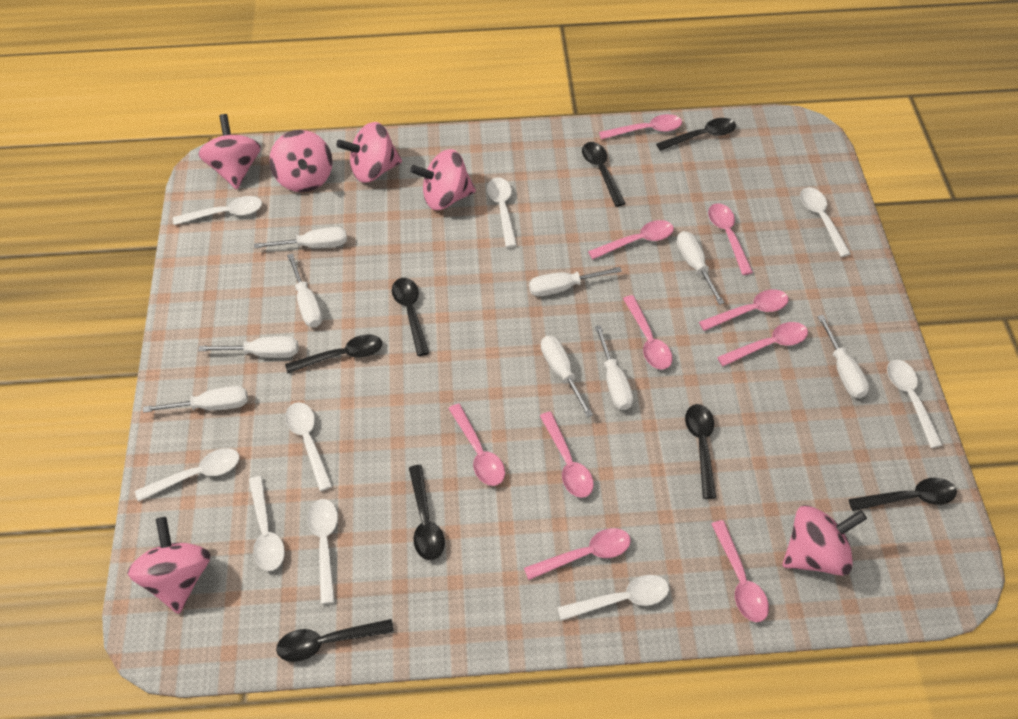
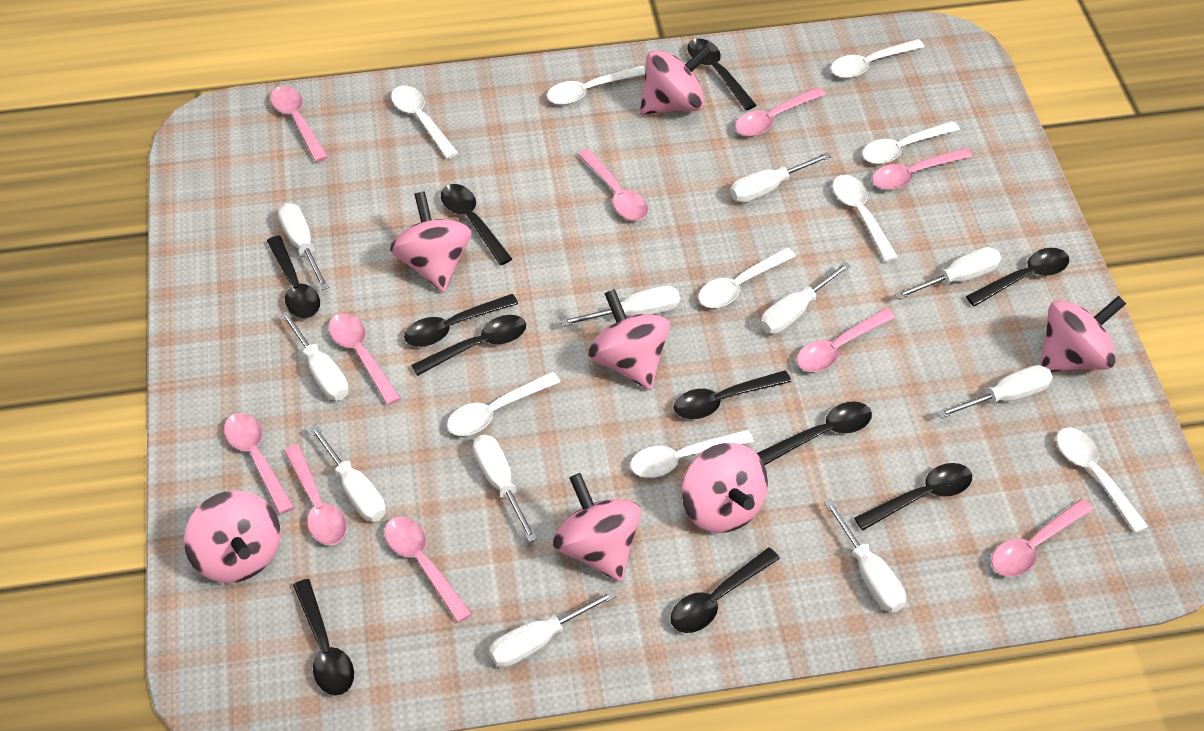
black spoon: [276,619,394,662] [285,334,382,374] [392,278,429,356] [409,465,445,560] [582,142,626,207] [656,118,736,151] [685,404,716,499] [848,478,957,511] = 8 -> [267,236,320,318] [293,579,354,696] [404,294,518,347] [411,315,526,376] [441,184,512,265] [670,548,780,633] [674,370,791,419] [687,38,756,110] [757,402,872,465] [854,463,972,530] [966,248,1069,306] = 11
pink spinning top: [127,517,211,614] [198,114,261,189] [269,130,332,192] [336,122,402,183] [410,149,476,210] [782,505,867,576] = 6 -> [184,490,281,583] [390,192,472,292] [553,473,641,582] [589,289,670,390] [639,45,712,115] [682,443,768,533] [1040,296,1126,372] = 7
white screwdriver: [143,386,248,413] [198,336,298,358] [254,227,347,248] [287,253,323,327] [529,267,622,297] [541,336,593,418] [595,325,633,410] [677,231,725,305] [817,315,869,398] = 9 -> [278,203,329,290] [281,311,349,400] [309,424,386,522] [473,435,537,542] [489,590,616,667] [560,285,680,326] [730,152,832,203] [760,261,851,334] [824,499,906,612] [895,247,1001,300] [937,365,1053,419] = 11

